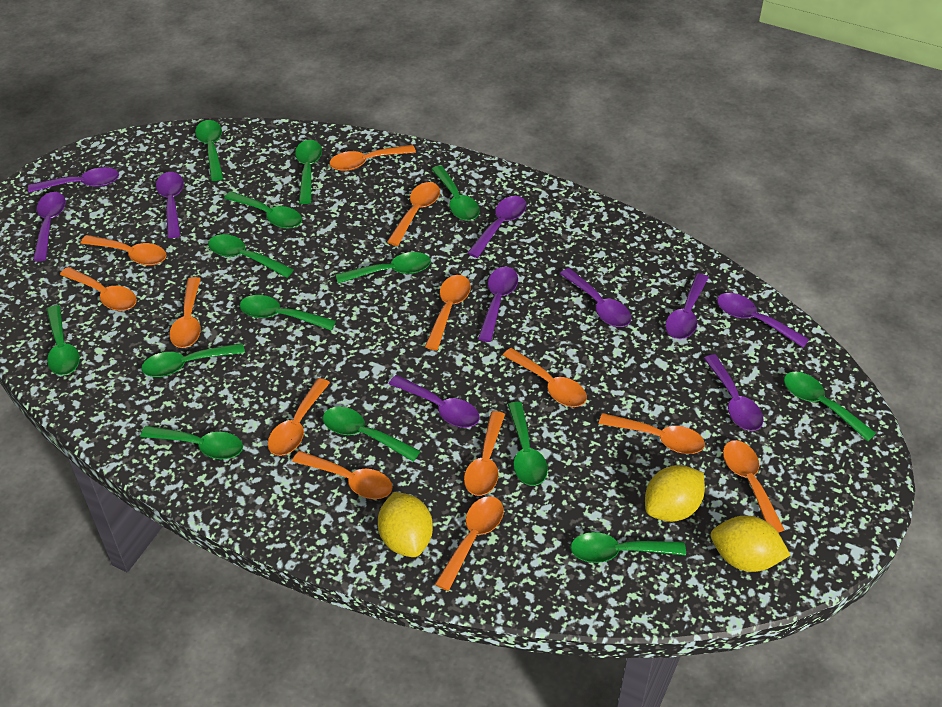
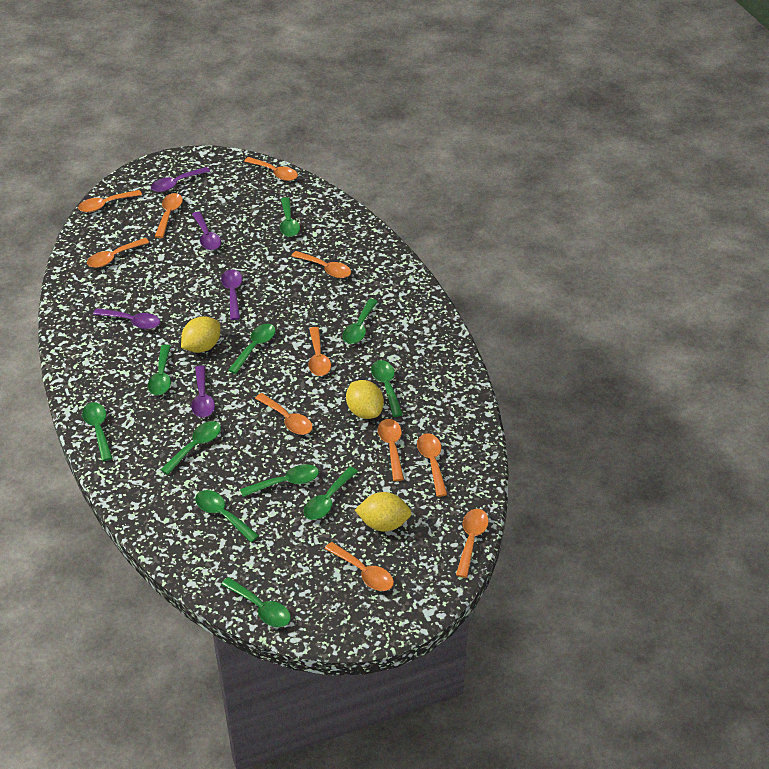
green spoon: [46,305,80,375] [140,426,243,459] [142,343,245,377] [195,120,223,181] [208,234,294,278] [224,191,302,229] [240,295,336,331] [295,140,322,204] [323,407,420,462] [336,252,431,283] [431,165,480,221] [508,402,548,486] [571,532,686,563] [784,371,876,441] = 14 -> [82,402,112,461] [148,345,171,396] [161,421,221,475] [195,490,259,542] [221,577,291,627] [228,324,276,374] [240,464,319,497] [280,197,300,237] [304,467,358,520] [343,299,378,344] [371,360,403,417] = 11
orange spoon: [60,267,137,311] [80,235,166,266] [170,277,201,348] [268,378,330,456] [292,451,393,499] [329,145,416,171] [387,182,440,246] [425,275,471,350] [435,496,504,591] [464,411,505,496] [503,348,587,407] [599,413,705,454] [723,440,784,533] = 13 -> [78,190,142,212] [87,238,149,268] [155,193,183,238] [244,157,298,181] [255,393,313,435] [291,251,351,278] [308,327,331,376] [325,542,394,591] [378,419,404,481] [417,433,447,497] [456,509,489,578] = 11
purple spoon: [28,167,119,193] [33,192,66,261] [156,172,184,238] [389,375,479,428] [467,196,527,258] [478,267,518,342] [560,268,631,327] [665,273,709,339] [703,354,764,431] [717,293,809,348] = 10 -> [93,308,160,329] [151,167,210,192] [191,365,215,418] [192,212,221,250] [221,269,242,320] = 5

